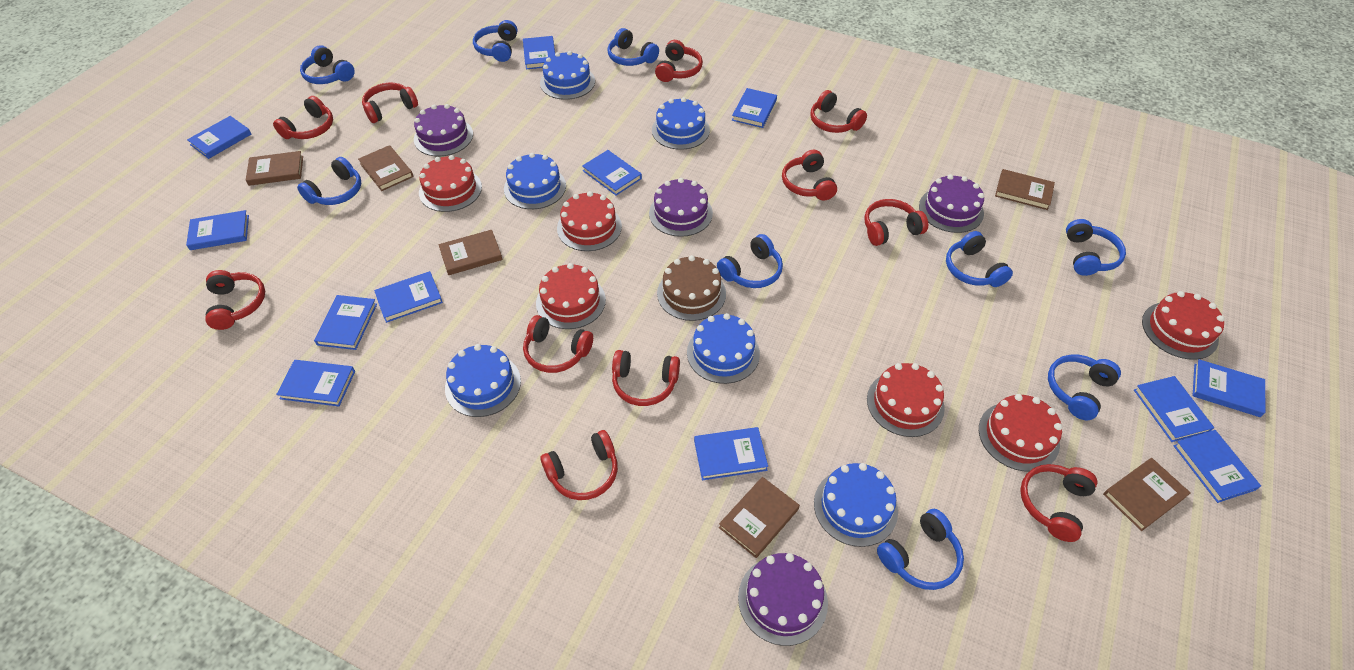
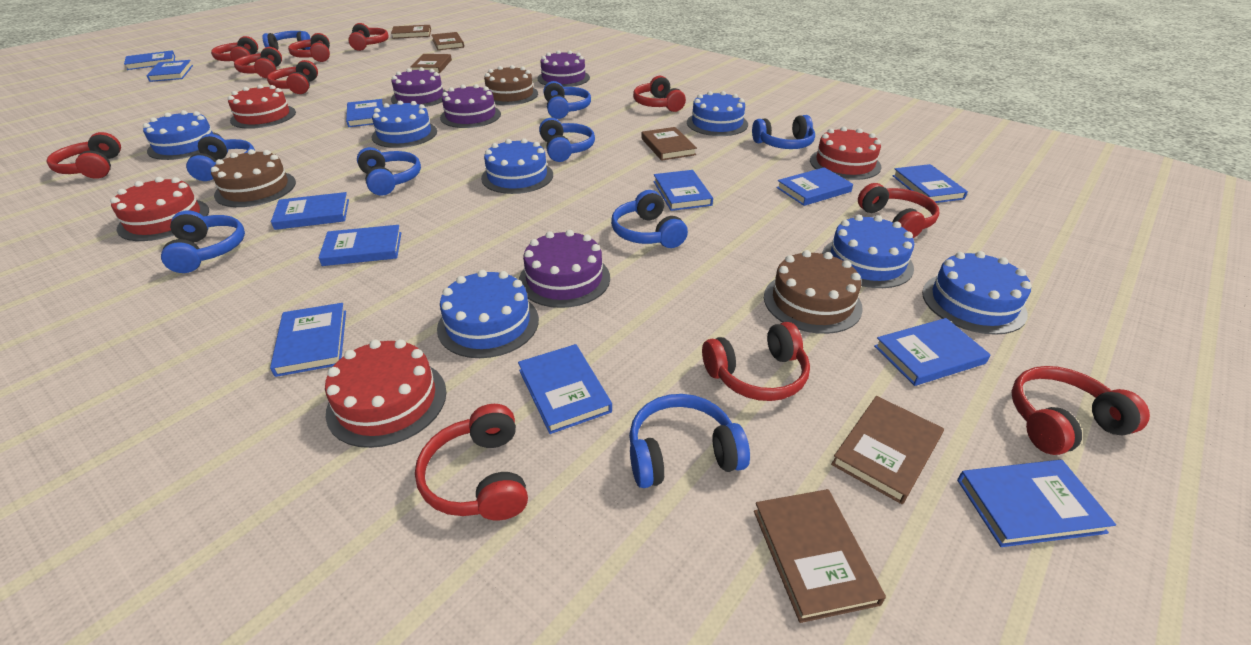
blue cake: [445,344,521,417] [504,153,566,209] [540,51,595,100] [652,97,710,150] [687,313,760,384] [814,463,898,547] = 6 -> [143,110,221,160] [372,101,437,148] [437,270,539,358] [481,138,553,194] [687,91,748,136] [822,214,914,288] [922,251,1032,335] = 7
brown cake: [657,255,726,321] = 1 -> [211,149,296,207] [484,65,538,105] [764,250,863,334] = 3
red cake: [419,155,482,212] [536,263,606,329] [557,191,622,251] [867,363,945,437] [979,394,1062,472] [1142,291,1225,360] = 6 -> [110,177,209,241] [228,85,296,129] [325,339,447,448] [810,127,881,180] = 4

